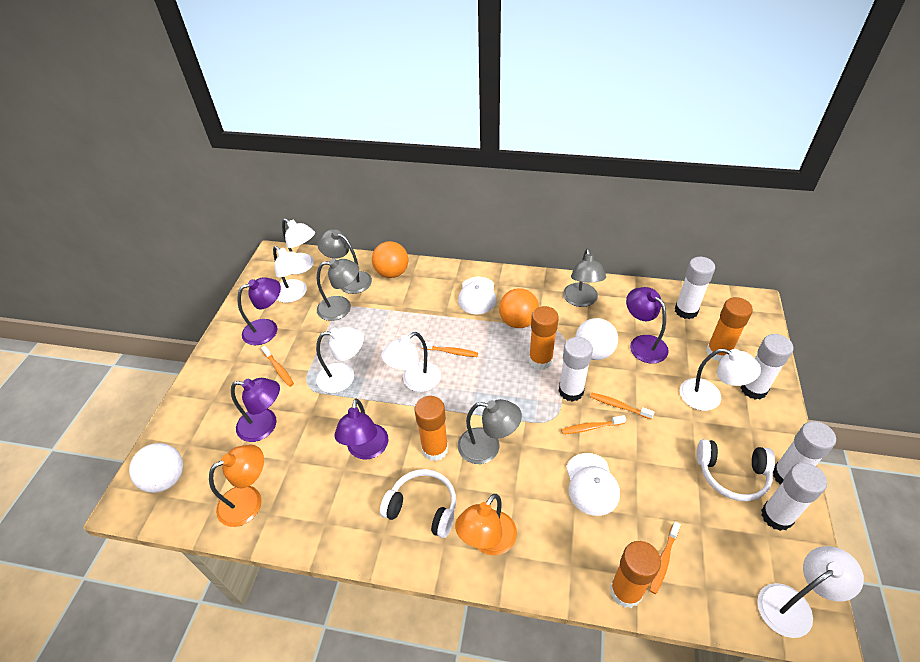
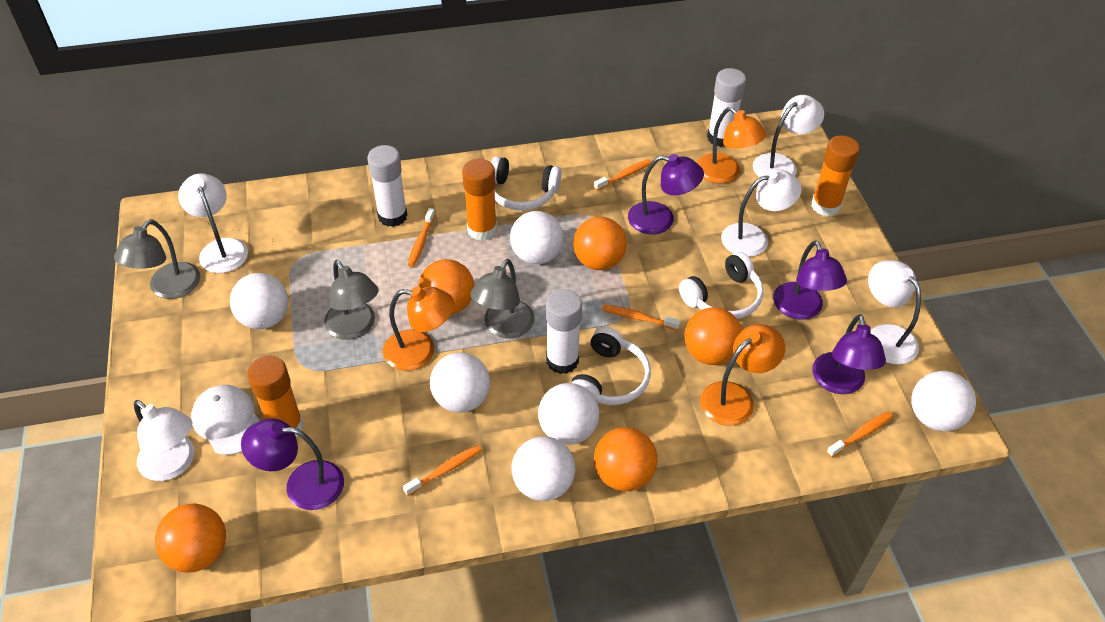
grey lamp: [317,229,372,294] [317,258,359,321] [458,399,522,464] [563,249,606,307] = 4 -> [114,219,200,299] [324,260,379,340] [470,259,535,338] = 3
orange ball: [372,241,408,278] [499,288,539,328] = 2 -> [155,504,226,573] [419,259,475,315] [573,217,627,270] [594,427,657,491] [684,307,742,365] = 5
orange glue stick: [415,396,448,461] [529,306,559,370] [610,541,661,608] [706,297,753,362] = 4 -> [247,355,304,437] [462,159,497,241] [811,135,860,216] = 3
orange lamp: [209,445,264,527] [455,494,517,555] = 2 -> [383,286,454,371] [697,107,767,183] [700,324,785,425] = 3
white ball: [129,443,183,493] [575,318,618,360] = 2 -> [230,273,289,329] [430,352,490,413] [510,211,563,264] [512,437,575,501] [538,383,600,445] [911,371,976,431] = 6
white cap: [458,277,497,314] [566,453,620,516] = 2 -> [191,385,260,455] = 1
white glue stick: [559,337,593,402] [675,257,715,319] [740,334,794,400] [761,463,827,531] [773,421,836,485] = 5 -> [367,145,407,227] [546,289,582,374] [707,68,746,147] = 3
white headphones: [380,469,456,538] [697,439,775,501] = 2 -> [491,156,562,211] [571,327,651,405] [679,252,764,319] = 3
white lamp: [273,246,307,303] [282,218,315,275] [316,327,364,393] [381,332,441,392] [680,348,761,411] [757,546,864,638] = 6 -> [134,400,194,481] [178,173,248,273] [721,169,802,257] [753,95,824,177] [868,260,921,365] = 5

